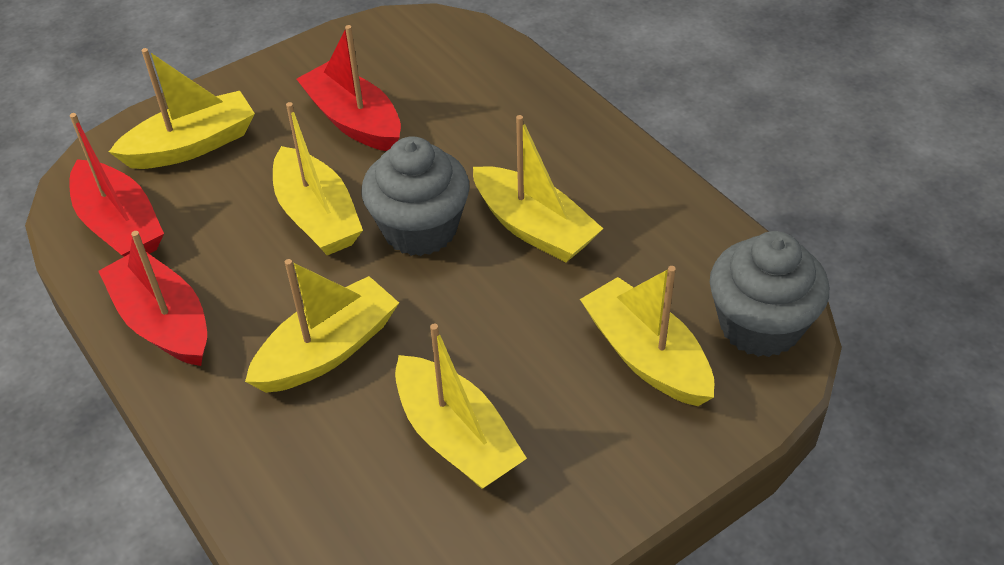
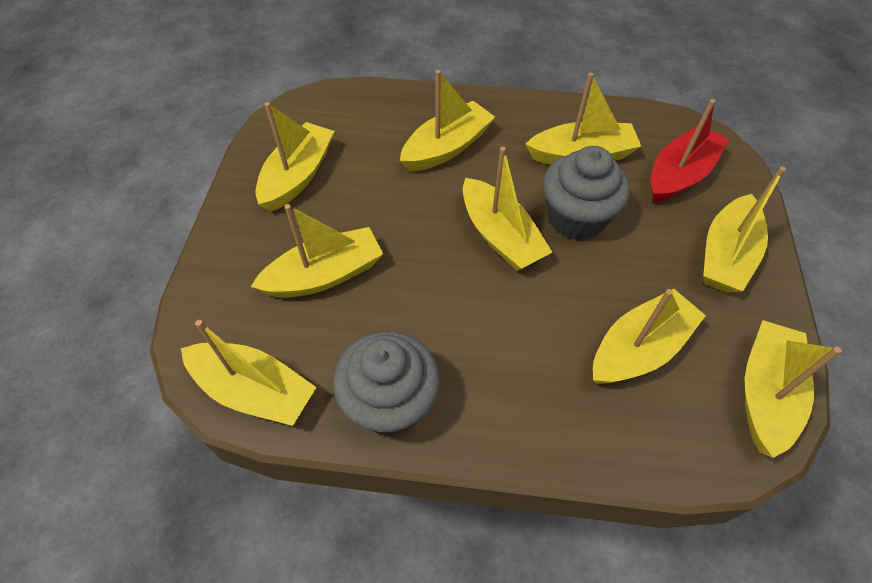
red boat: [70,113,164,257] [98,231,207,366] [297,25,401,151] = 3 -> [651,99,729,203] = 1
yellow boat: [109,48,255,169] [245,259,399,393] [273,102,363,255] [395,324,527,489] [473,115,603,262] [580,266,714,406] = 6 -> [181,320,317,426] [251,204,383,298] [255,102,334,212] [400,70,495,172] [463,147,552,271] [526,73,641,165] [593,289,706,384] [703,166,786,293] [745,320,841,458] = 9

